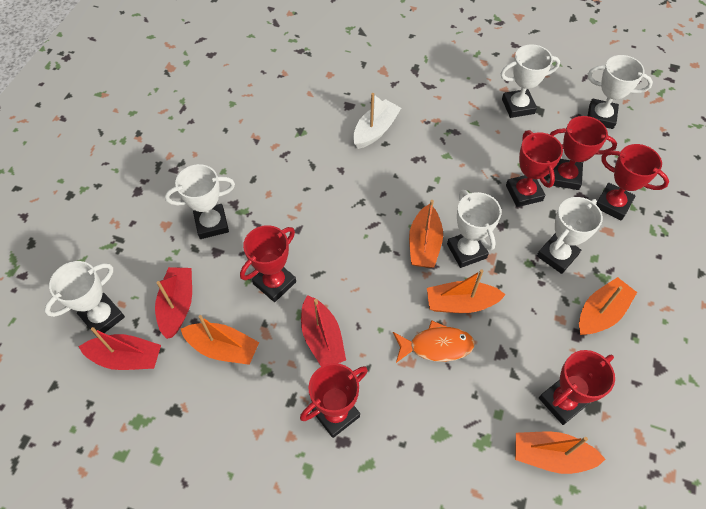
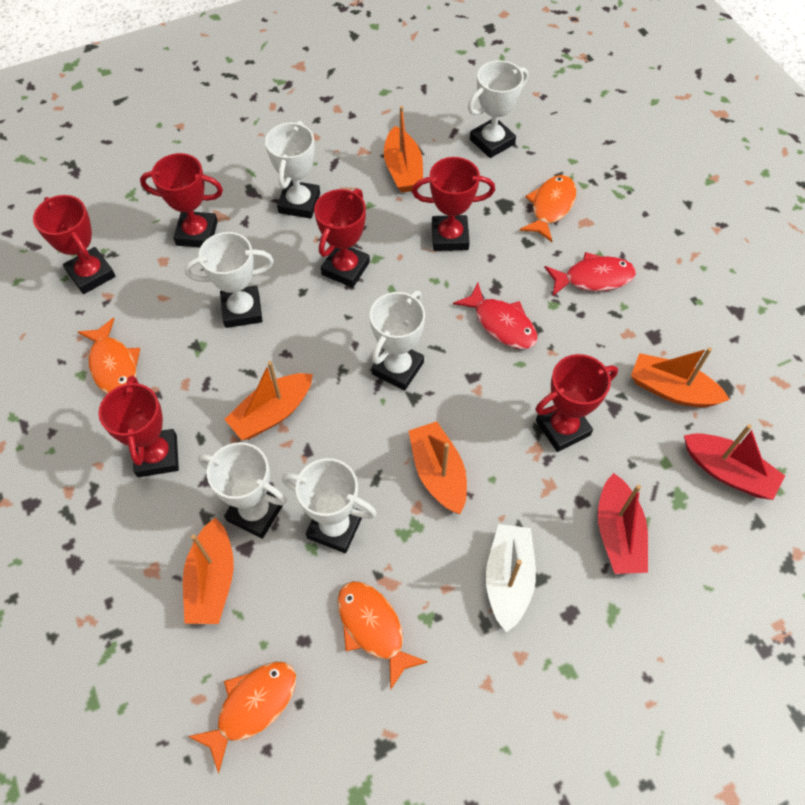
orange fish: [393,320,475,363] = 1 -> [78,318,140,394] [188,662,296,773] [337,581,428,690] [519,175,577,242] = 4
red boat: [79,327,161,370] [155,267,192,339] [301,295,346,366] = 3 -> [598,473,648,574] [684,424,785,500] = 2
red fish: none = 0 -> [453,283,538,349] [544,252,636,297] = 2

